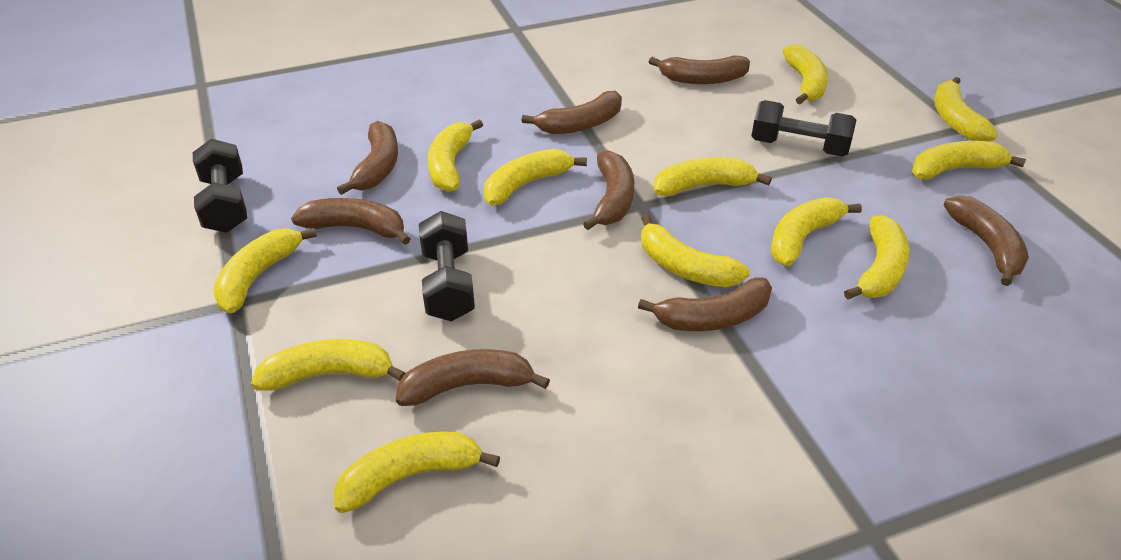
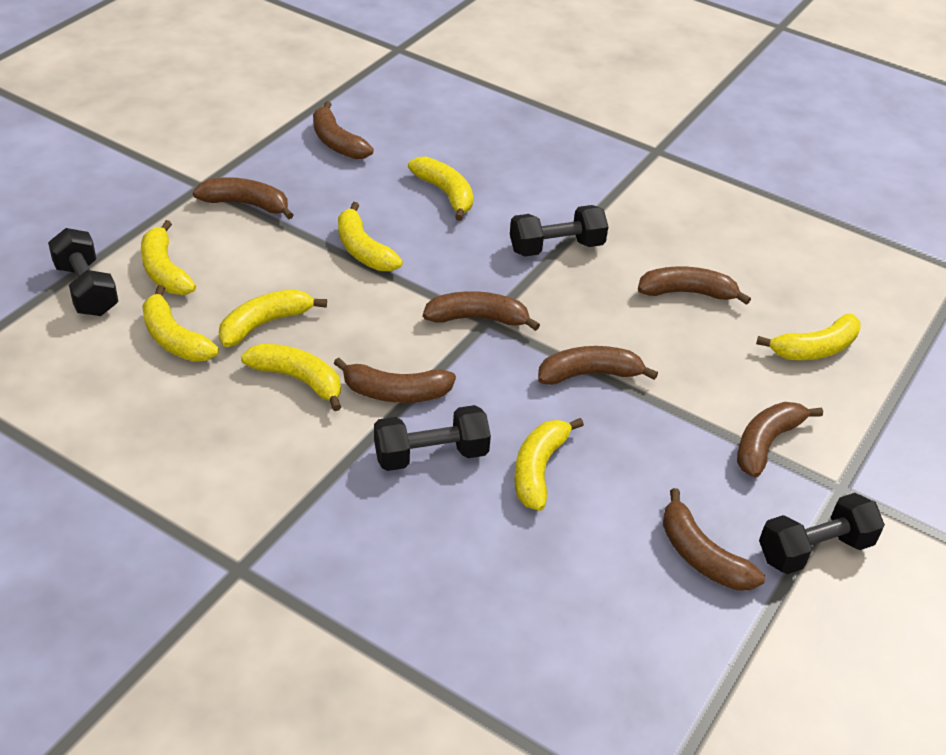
black dumbbell: [193,139,247,233] [419,211,475,322] [751,100,856,157] = 3 -> [48,228,118,316] [374,405,491,471] [510,205,608,257] [759,493,885,574] = 4
yellow banana: [213,228,317,313] [251,339,405,391] [334,431,500,513] [428,120,483,192] [484,149,587,206] [641,214,750,287] [654,157,772,196] [771,197,862,266] [783,44,828,104] [844,215,909,300] [912,141,1026,180] [934,77,998,141] = 12 -> [141,220,196,295] [142,285,219,362] [219,289,327,347] [241,343,341,411] [338,202,403,271] [408,157,473,221] [514,418,584,511] [756,314,861,360] = 8

